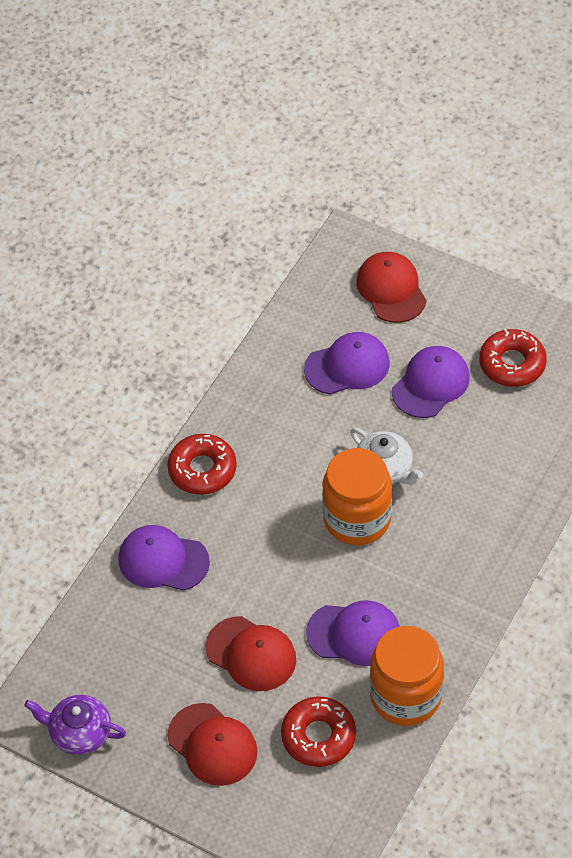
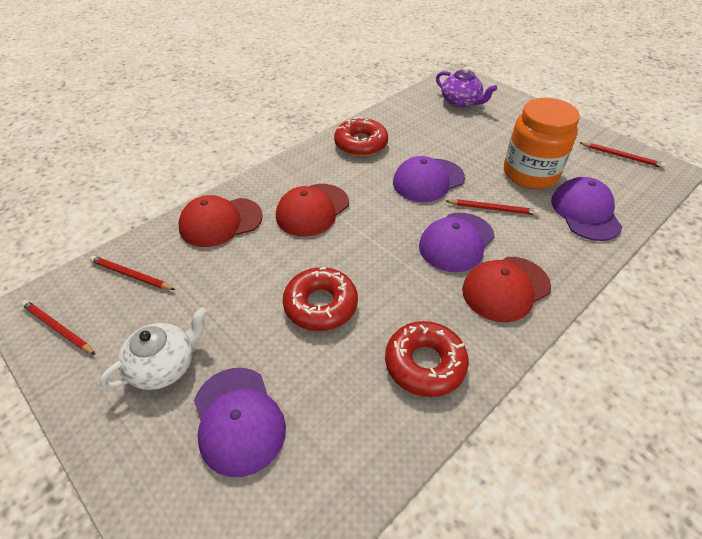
orange jar: [322,448,392,545] [370,626,444,726] = 2 -> [504,98,580,189] = 1
red pencil: none = 0 -> [21,300,96,355] [90,256,175,290] [446,199,539,215] [579,142,666,168] = 4

